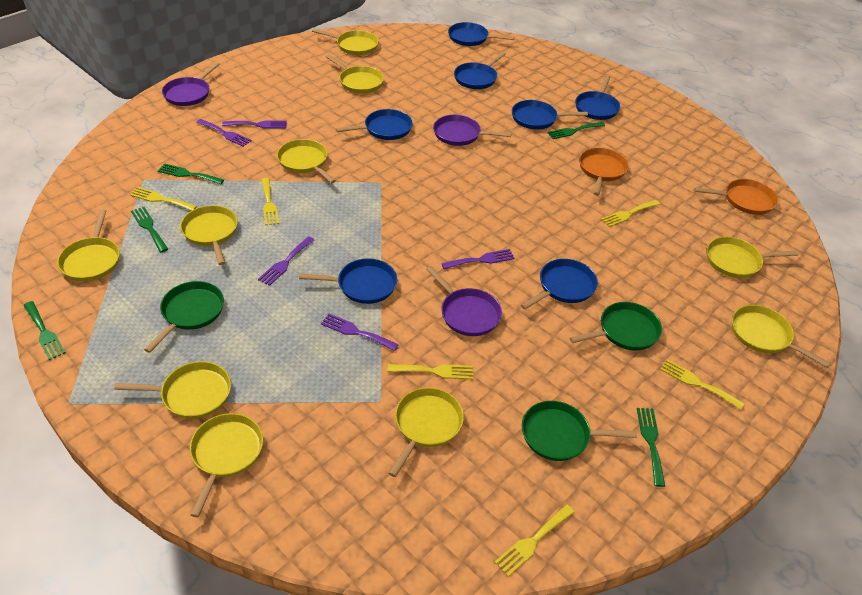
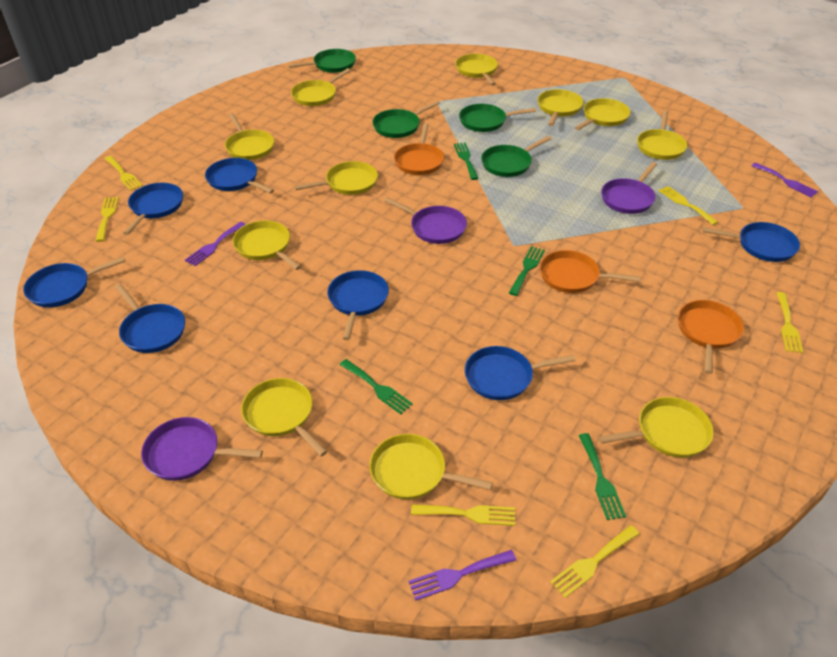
green fork: [24,301,66,360] [131,207,168,252] [158,163,224,184] [547,122,605,139] [637,408,665,487] = 5 -> [340,359,413,414] [454,143,479,180] [509,246,545,296] [578,433,626,520] = 4
green pan: [144,281,224,353] [522,401,637,461] [570,302,662,351] = 3 -> [288,49,356,73] [372,100,440,138] [459,104,536,132] [481,136,551,177] = 4
orange pan: [579,148,629,195] [694,179,778,215] = 2 -> [394,123,444,175] [540,250,640,293] [678,300,744,374] = 3
purple fork: [196,119,251,147] [222,121,287,128] [258,236,314,286] [321,314,399,351] [441,249,515,269] = 5 -> [185,222,246,266] [408,550,516,601] [752,163,818,197] = 3
yellow pan: [57,209,120,281] [114,361,231,419] [180,205,238,265] [190,413,263,517] [277,139,336,183] [312,28,379,55] [326,54,384,93] [389,387,464,477] [707,237,799,278] [732,305,831,368] = 10 -> [225,113,274,160] [232,220,301,270] [241,378,327,456] [291,68,351,106] [294,161,378,195] [369,434,493,500] [455,54,498,85] [538,89,583,126] [575,98,630,130] [598,397,714,458] [637,110,687,160] = 11

